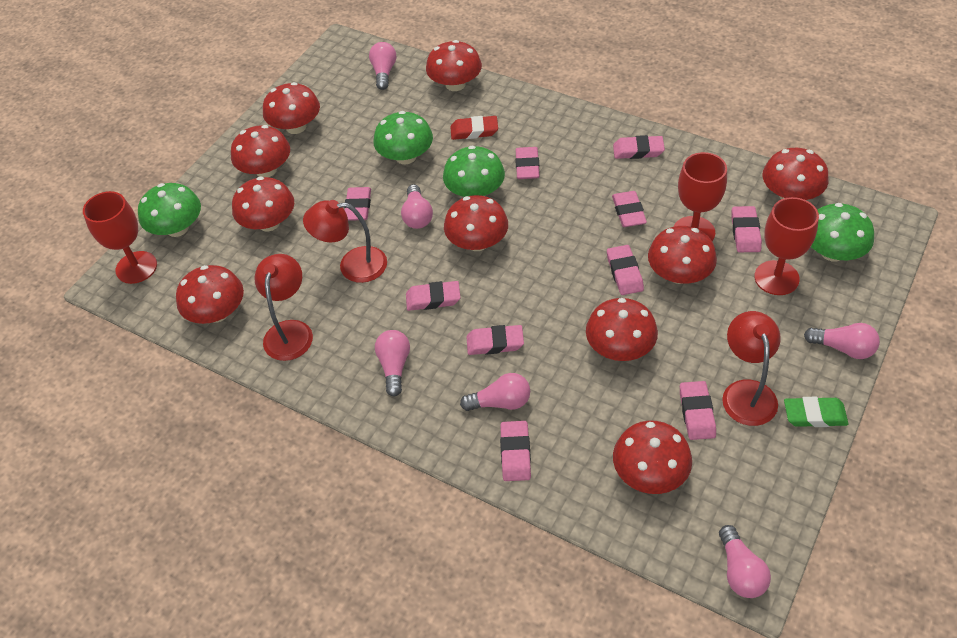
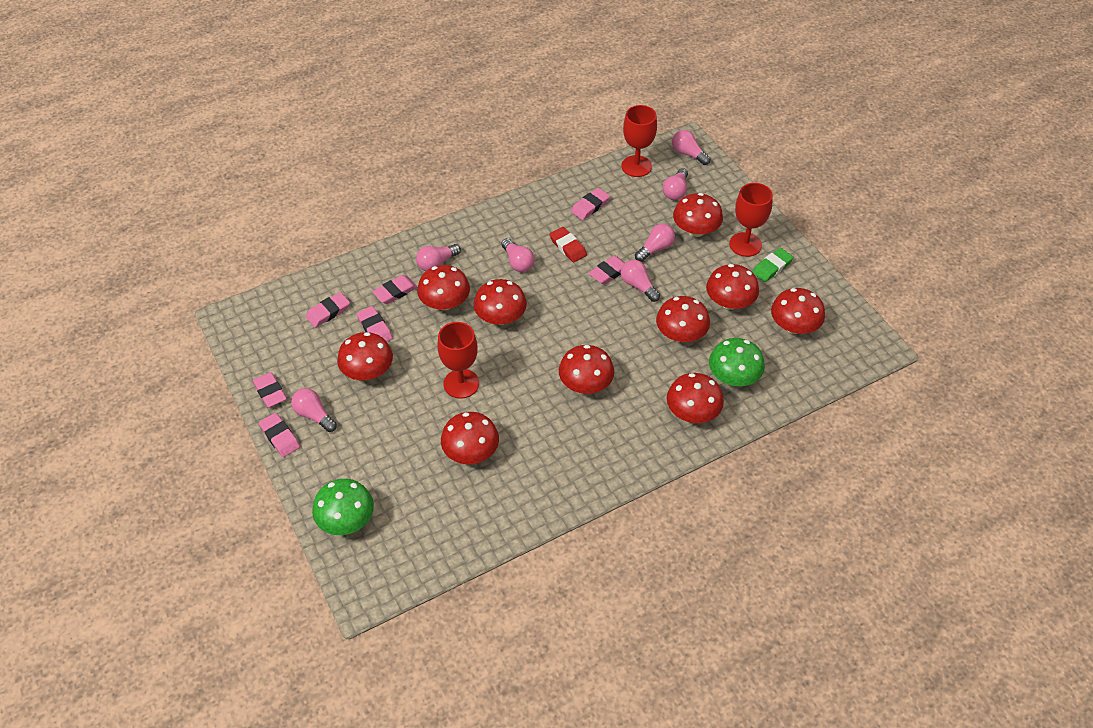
green mushroom: [138,183,201,237] [374,111,433,165] [443,146,505,197] [811,203,874,262] = 4 -> [312,479,374,535] [709,338,765,386] = 2
pink eraser: [344,187,371,221] [406,281,460,311] [466,325,524,355] [500,421,531,481] [515,147,540,179] [607,245,644,295] [612,191,647,227] [613,135,665,159] [680,381,716,440] [731,206,762,252] = 10 -> [253,372,287,408] [259,413,300,457] [306,292,350,328] [356,306,393,342] [372,275,417,304] [571,188,610,220] [589,255,625,285] = 7
pink light bulb: [369,42,396,90] [375,330,410,396] [401,184,433,229] [460,373,530,411] [719,525,771,598] [804,323,880,359] = 6 -> [291,388,337,432] [416,244,461,271] [501,238,535,272] [621,260,660,302] [635,224,675,262] [663,168,688,200] [672,130,711,165] = 7
red lamp: [255,254,313,361] [303,200,387,283] [722,311,781,426] = 3 -> none = 0

